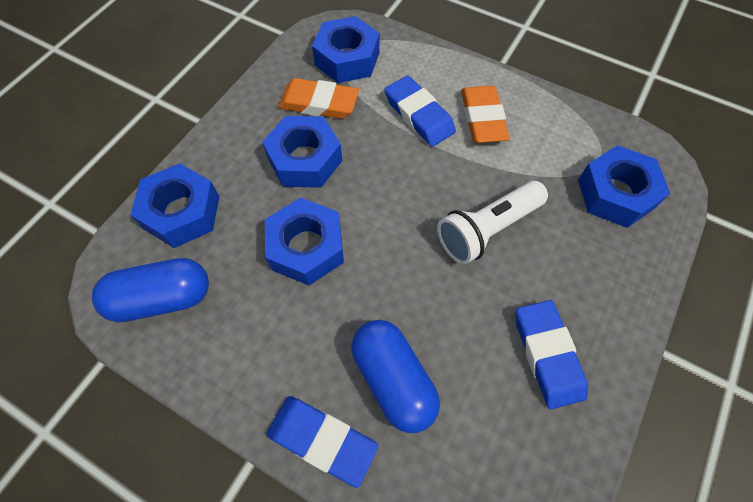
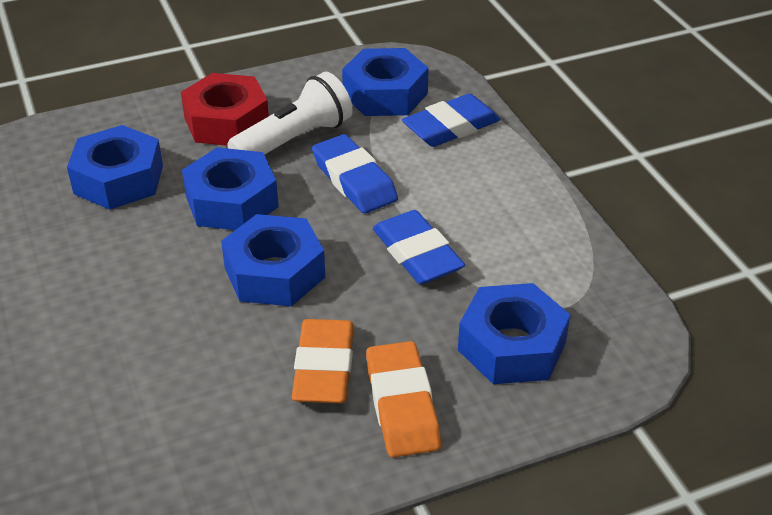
blue capsule: [92,258,209,322] [351,320,440,433] = 2 -> none = 0
red nut: none = 0 -> [181,73,269,146] = 1

